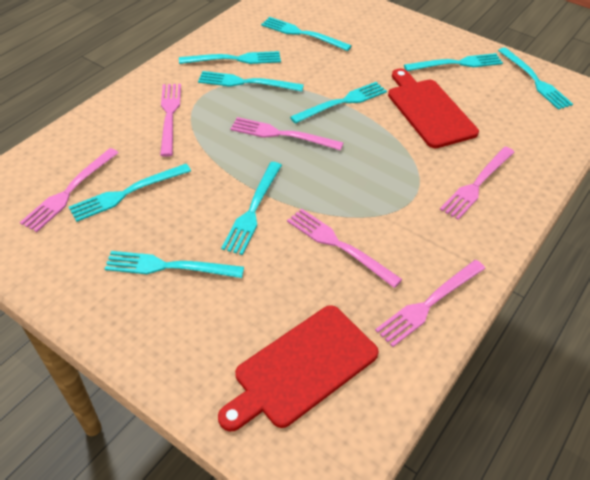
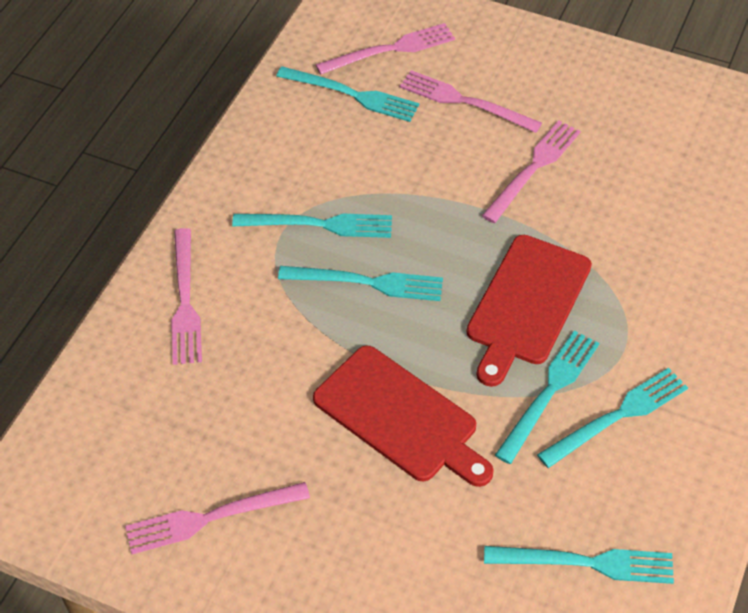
pink fork: [20,148,118,232] [160,84,181,157] [230,117,343,151] [287,209,402,288] [375,260,486,347] [440,147,515,220] = 6 -> [125,482,310,554] [171,228,202,365] [316,23,455,74] [400,70,542,133] [481,120,581,223] = 5
turquoise fork: [69,164,191,222] [105,251,244,278] [179,51,281,64] [198,71,304,92] [221,162,282,255] [261,17,352,51] [290,82,387,124] [404,53,503,71] [498,48,573,110] = 9 -> [232,214,392,238] [276,66,419,122] [278,266,443,301] [484,546,674,584] [495,330,600,464] [537,367,688,468] = 6

